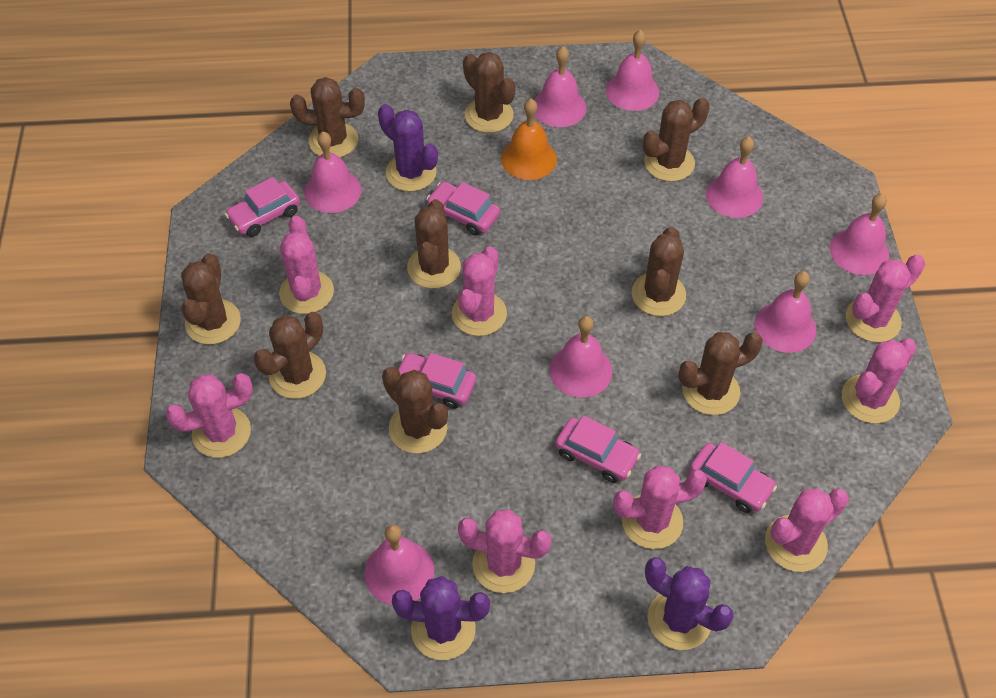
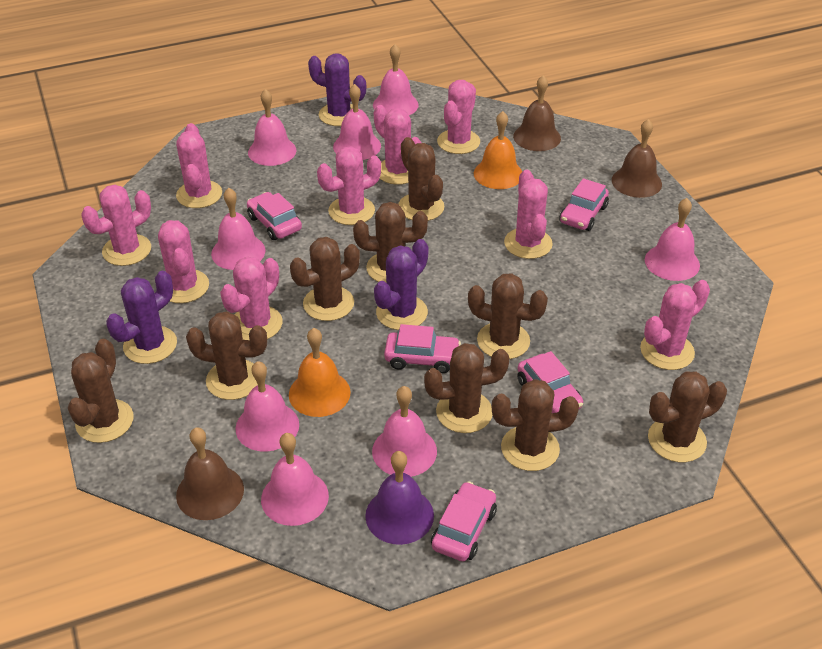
brown bell: none = 0 -> [176,427,244,520] [513,75,561,151] [612,119,662,198] = 3
orange bell: [501,99,557,180] = 1 -> [289,328,351,417] [474,111,522,189] = 2
pink cactus: [165,374,253,458] [279,216,334,314] [452,246,507,336] [458,509,552,593] [613,465,707,549] [765,488,849,572] [842,339,917,424] [846,255,925,342] = 8 -> [81,185,151,266] [158,220,209,303] [176,123,222,208] [220,257,282,340] [317,147,381,225] [374,105,421,185] [437,80,480,154] [504,170,553,259] [640,280,710,370] = 9
purple bell: none = 0 -> [365,451,434,545] = 1

